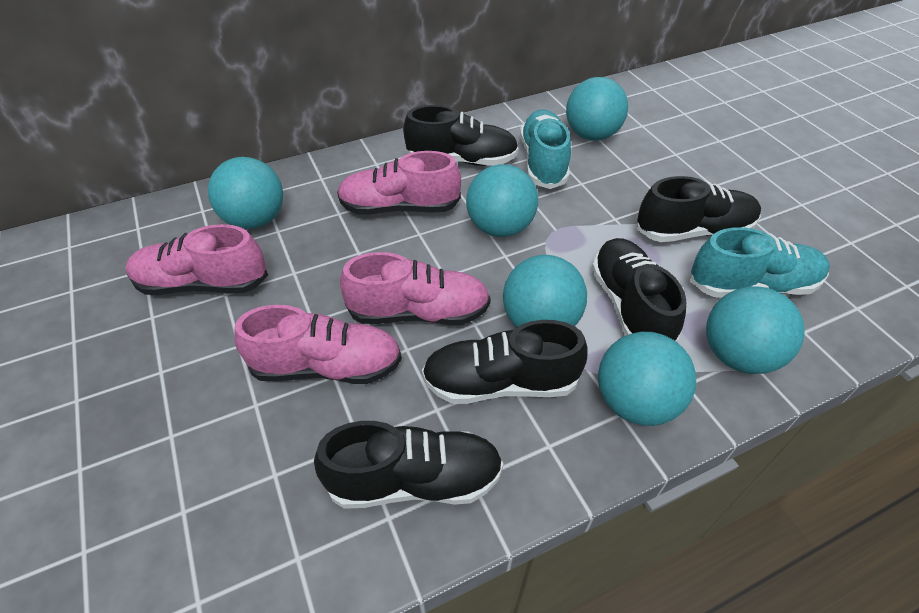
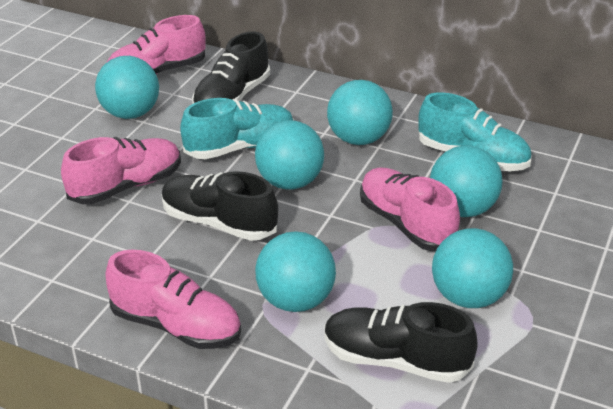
black shoe: [314,421,503,509] [403,105,519,166] [422,320,588,404] [591,238,686,342] [636,176,761,242] = 5 -> [162,171,278,241] [192,31,270,104] [324,302,478,383] = 3

